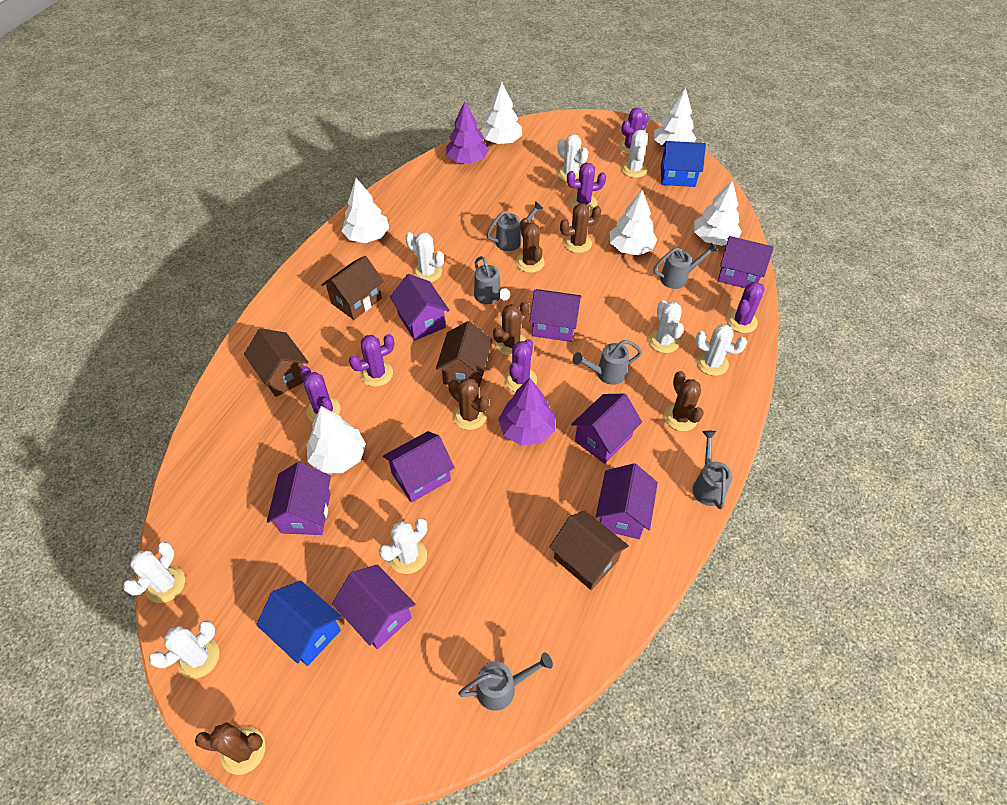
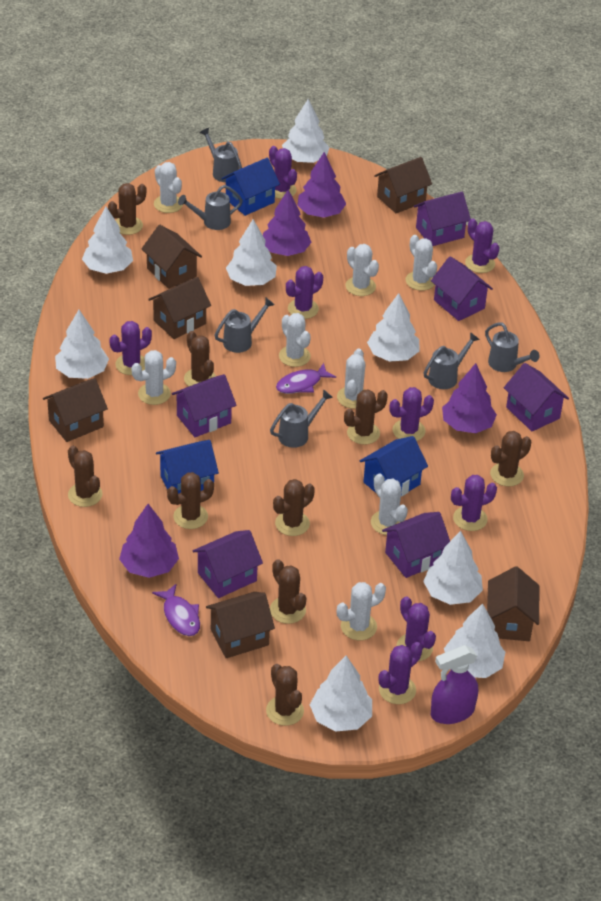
blue house: [256,581,342,666] [661,141,706,187] = 2 -> [156,440,219,494] [221,158,280,216] [360,436,428,496] = 3
brown cactus: [195,723,266,775] [448,378,489,430] [493,301,530,356] [516,218,545,273] [560,203,601,253] [664,371,704,431] = 6 -> [68,446,103,507] [108,183,146,235] [167,472,214,529] [184,331,216,386] [266,664,304,726] [270,559,306,624] [273,479,315,536] [344,389,388,445] [490,431,531,487] = 9
brown house: [244,328,309,397] [321,256,384,320] [436,321,492,388] [549,511,629,590] = 4 -> [43,378,108,442] [141,225,202,289] [148,277,211,339] [206,592,275,658] [374,157,432,213] [487,566,539,641] = 6
purple cactus: [300,366,341,422] [349,334,394,387] [504,339,537,392] [567,163,606,211] [619,108,649,155] [727,282,765,333] = 6 -> [110,321,152,375] [269,146,297,199] [286,266,323,319] [379,642,422,704] [389,387,434,441] [397,596,436,661] [451,475,497,531] [465,219,500,273] = 8
purple fish: none = 0 -> [152,584,200,636] [276,363,336,394] = 2
purple house: [267,462,331,535] [332,564,415,649] [383,431,455,503] [390,274,450,340] [530,289,582,342] [571,394,642,464] [596,463,658,539] [718,236,774,288] = 8 -> [172,374,237,437] [193,530,263,598] [382,512,450,578] [414,192,471,246] [431,256,493,321] [504,363,569,431] = 6
purple spray bottle: none = 0 -> [431,645,478,724] = 1
purple tree: [446,101,489,164] [498,378,556,445] = 2 -> [119,504,179,578] [263,190,312,256] [297,152,346,218] [442,363,497,433] = 4
white tree: [307,406,366,473] [341,178,389,243] [481,83,522,144] [610,190,658,255] [654,88,697,148] [694,180,742,246] = 6 -> [55,310,109,379] [82,207,133,274] [226,219,277,286] [282,99,330,163] [310,656,372,731] [367,293,419,362] [423,531,483,605] [444,603,505,678] = 8

